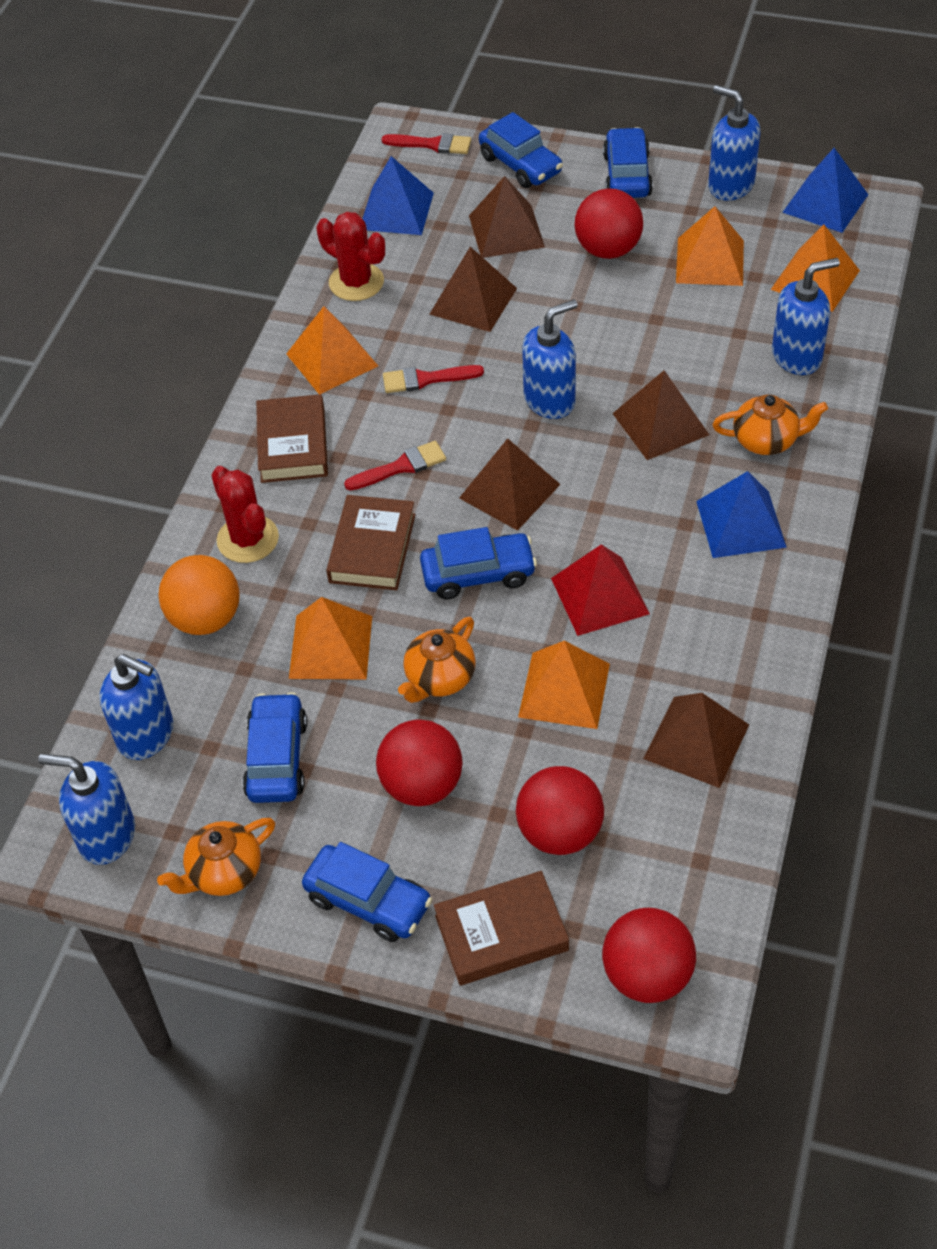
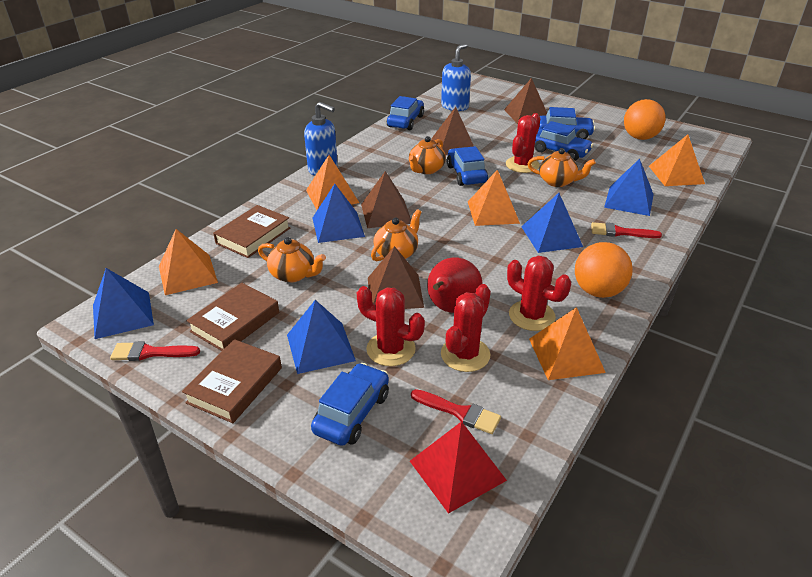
blue pyramid: [362,156,434,235] [696,471,787,558] [782,148,868,233] = 3 -> [93,268,154,339] [287,300,356,374] [313,184,365,243] [521,193,583,253] [604,159,654,216] = 5
blue soap dispenser: [38,754,135,865] [99,654,173,760] [522,299,578,419] [708,85,761,201] [772,258,840,375] = 5 -> [304,102,338,175] [441,44,471,111] = 2
brown pyramid: [429,247,517,332] [459,438,561,531] [469,176,545,258] [612,370,709,460] [643,693,749,788] = 5 -> [361,171,411,228] [368,246,424,309] [431,107,474,155] [504,78,547,124] = 4
orange ball: [158,555,240,635] = 1 -> [575,242,633,298] [624,99,666,140] = 2
orange teapot: [157,818,275,896] [398,617,476,703] [713,395,828,455] = 3 -> [258,237,326,283] [371,209,422,261] [409,136,446,174] [528,148,596,187] = 4
red ball: [376,719,463,806] [516,766,604,855] [575,188,643,259] [602,908,696,1003] = 4 -> none = 0
red cactus: [211,466,279,563] [317,212,385,301] = 2 -> [357,286,425,366] [441,284,491,372] [506,113,541,173] [507,256,571,331] = 4
red pear: none = 0 -> [427,257,482,313] = 1

